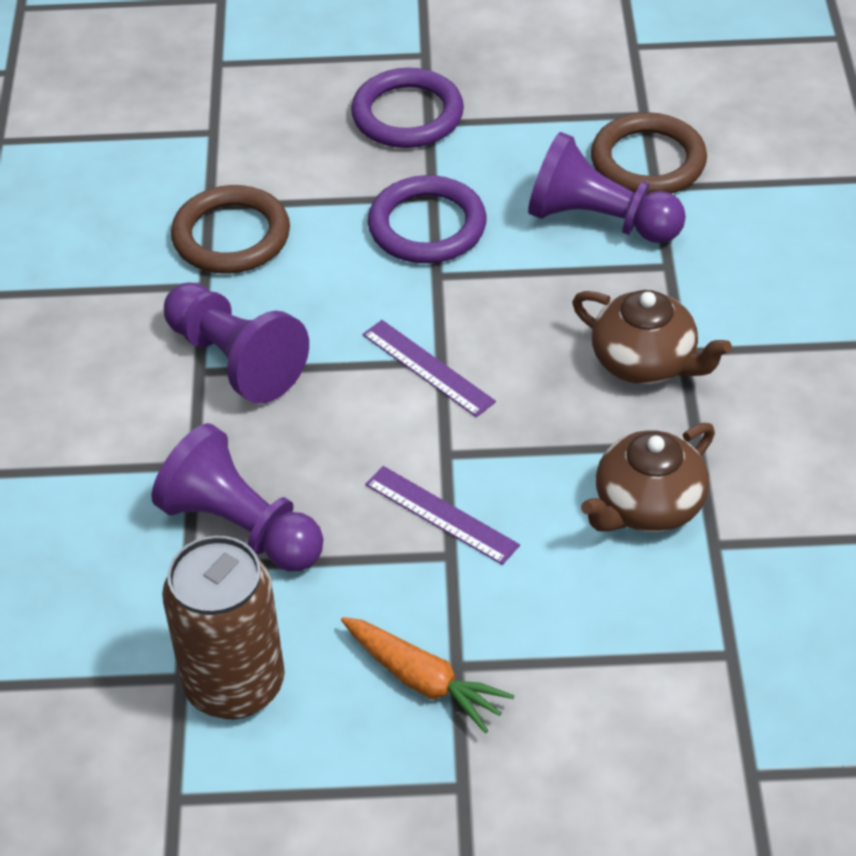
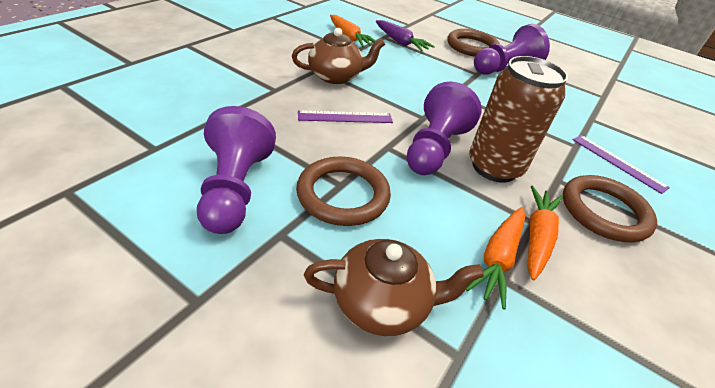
brown ring: [171,185,290,274] [591,112,707,194] = 2 -> [296,156,391,226] [447,29,500,57] [563,175,657,242] = 3
orange carrot: [341,617,515,733] = 1 -> [330,15,376,47] [466,207,525,310] [527,186,563,280] = 3
purple carrot: none = 0 -> [376,20,435,52] = 1
purple ring: [351,68,464,148] [368,175,487,263] = 2 -> none = 0

